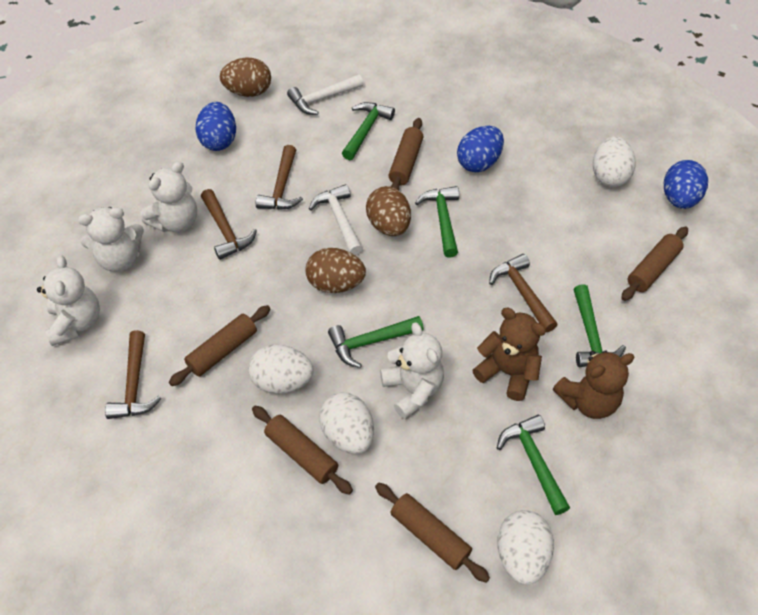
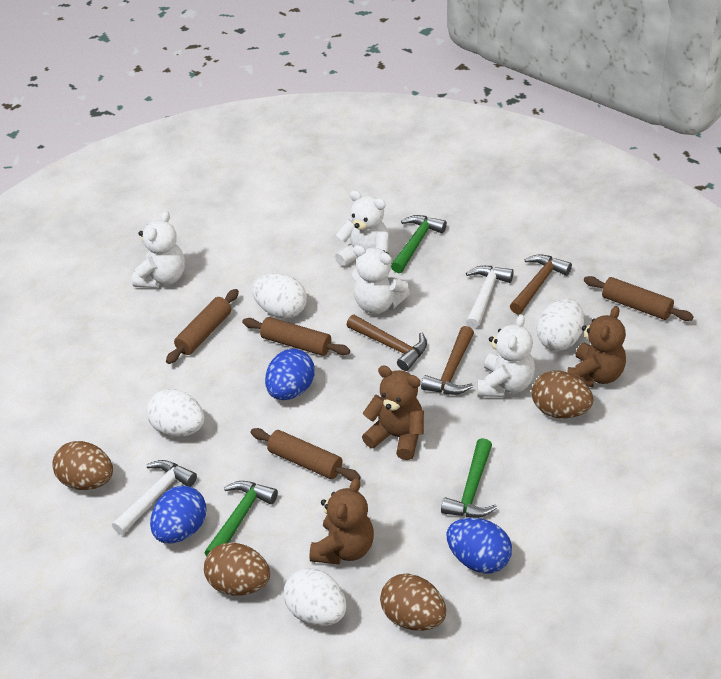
brown egg: [220,58,271,97] [305,248,366,293] [366,186,411,236] = 3 -> [52,441,113,490] [204,542,270,596] [380,573,446,631] [532,371,593,418] = 4
brown hammer: [105,330,162,419] [201,189,257,260] [256,145,303,210] [489,254,558,332] = 4 -> [347,315,427,371] [421,326,474,395] [510,254,572,314] = 3
brown rolling pin: [169,305,271,386] [252,406,353,495] [375,483,490,582] [388,118,423,190] [621,227,688,301] = 5 -> [166,289,239,364] [242,317,350,356] [250,428,361,481] [584,276,694,321] = 4
brown teddy bear: [473,308,546,401] [553,351,634,419] = 2 -> [310,478,374,565] [362,366,424,460] [568,306,626,387] = 3
green hammer: [328,316,424,368] [342,102,395,160] [415,186,459,258] [497,415,570,515] [573,284,626,367] = 5 -> [205,481,278,557] [391,215,447,273] [441,438,497,518] = 3

